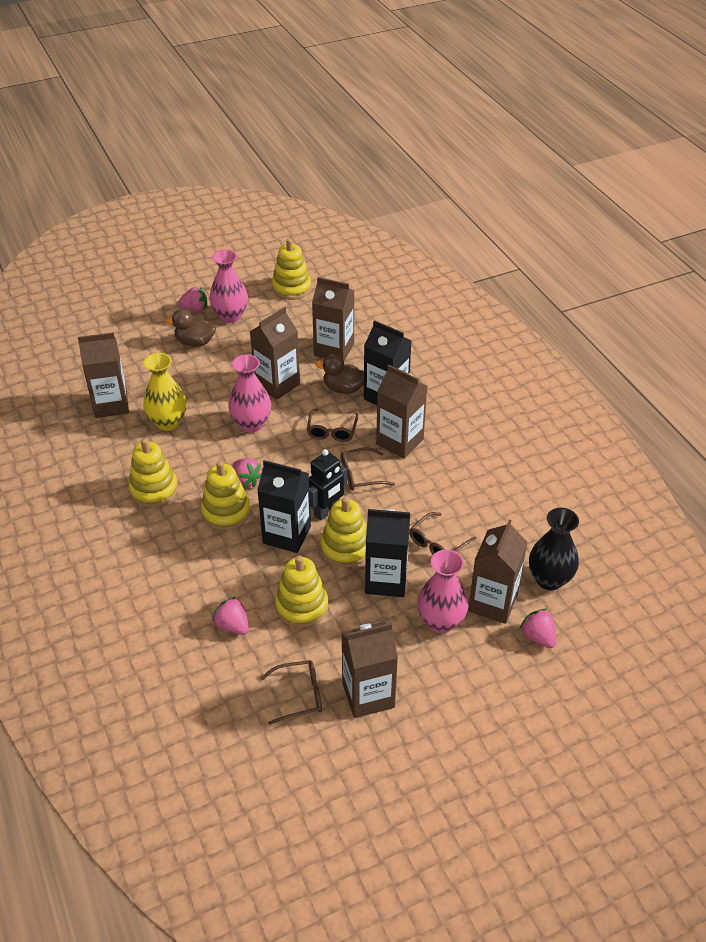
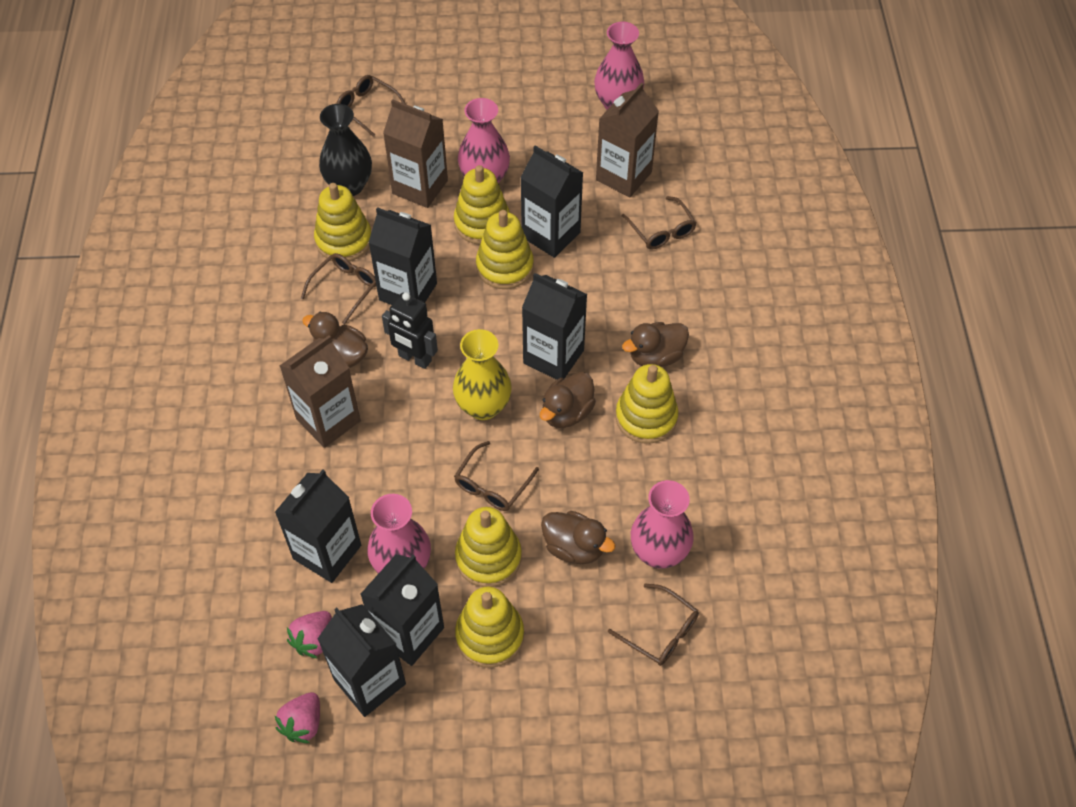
black carton: [257,460,311,553] [364,320,412,405] [365,509,410,597] = 3 -> [275,469,361,583] [317,604,406,717] [360,554,444,666] [368,207,437,305] [520,146,583,258] [522,273,587,380] = 6
brown carton: [78,332,129,418] [250,307,300,400] [312,277,354,361] [341,622,398,718] [376,365,427,459] [468,520,528,624] = 6 -> [280,336,361,448] [383,99,448,208] [596,83,659,197] = 3
brown duck: [165,309,216,347] [315,354,364,394] = 2 -> [302,312,368,368] [540,372,596,428] [541,511,616,564] [622,322,689,367] = 4
brown glasses: [261,660,322,725] [307,408,359,442] [340,447,395,490] [409,512,476,555] = 4 -> [301,253,376,324] [336,75,406,137] [454,441,539,511] [608,583,699,666] [622,196,697,250] = 5
pink strawberry: [178,287,207,312] [212,597,249,635] [232,458,262,487] [519,609,556,648] = 4 -> [275,692,320,743] [287,611,332,659] = 2
pink vase: [209,249,248,323] [228,354,271,433] [418,550,469,633] = 3 -> [367,494,431,574] [458,98,510,183] [594,22,644,110] [631,480,694,569] = 4
yellow stacking toy: [128,438,178,507] [201,461,251,530] [272,239,311,300] [275,556,328,628] [321,497,367,567] = 5 -> [314,183,371,261] [454,165,510,245] [455,507,522,587] [455,586,524,668] [476,210,534,289] [616,364,678,444] = 6

